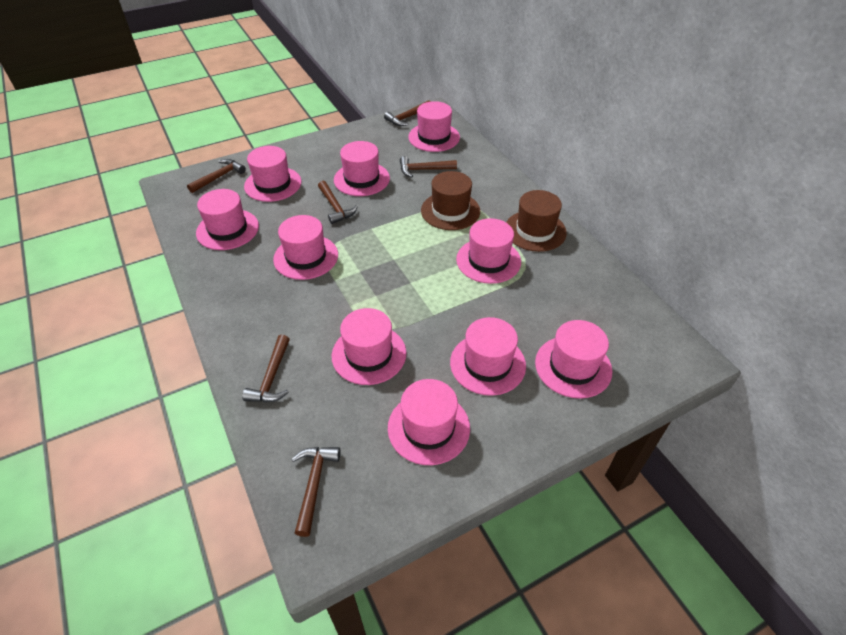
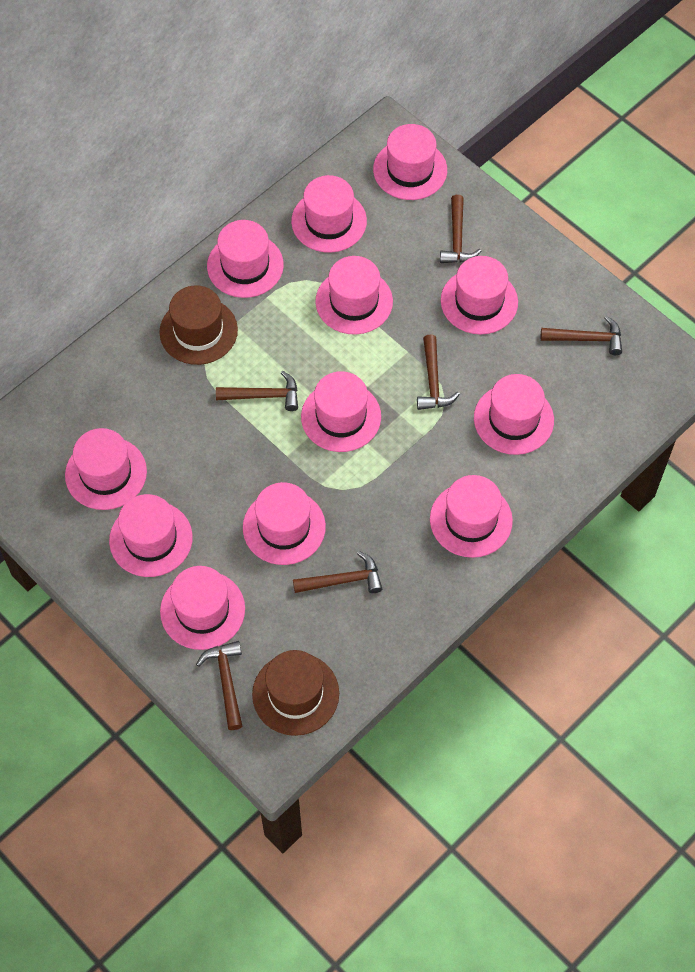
pink hat: [196,189,259,250] [244,146,302,202] [273,215,338,280] [331,308,406,385] [334,141,390,196] [388,379,470,465] [408,101,460,152] [450,317,526,396] [456,218,521,284] [535,320,612,399] = 10 -> [65,428,147,510] [109,494,193,577] [160,566,245,650] [207,220,284,298] [243,482,326,565] [291,175,367,253] [301,371,381,452] [315,256,393,335] [373,124,447,200] [430,475,513,558] [441,256,518,335] [474,374,554,455] = 12

